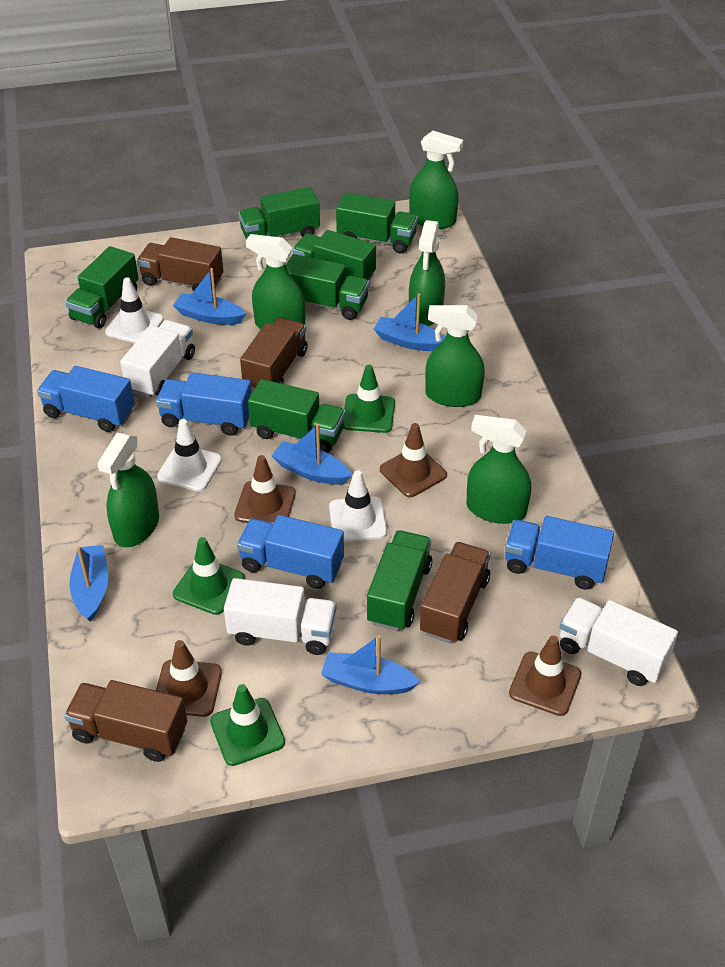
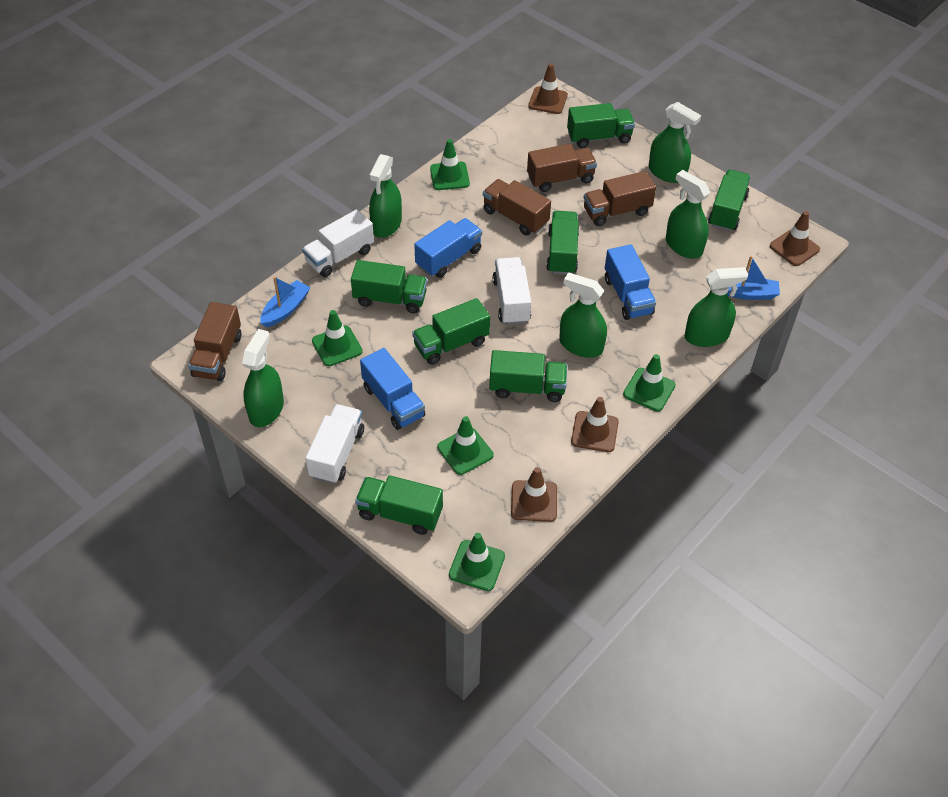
blue boat: [69,545,108,622] [173,268,246,325] [272,424,352,485] [321,635,420,694] [374,293,445,351] = 5 -> [260,276,310,328] [727,256,780,300] = 2
blue truck: [37,366,135,432] [156,372,252,436] [237,515,344,589] [505,516,614,590] = 4 -> [360,348,425,430] [414,218,482,278] [605,244,656,320] = 3
green traffic cone: [173,537,245,615] [210,684,285,766] [344,365,395,433] = 3 -> [312,310,363,366] [430,139,470,190] [437,416,493,475] [449,533,505,591] [623,354,676,411] = 5
white traffic cone: [105,277,164,343] [157,419,222,491] [329,470,387,542] = 3 -> none = 0

